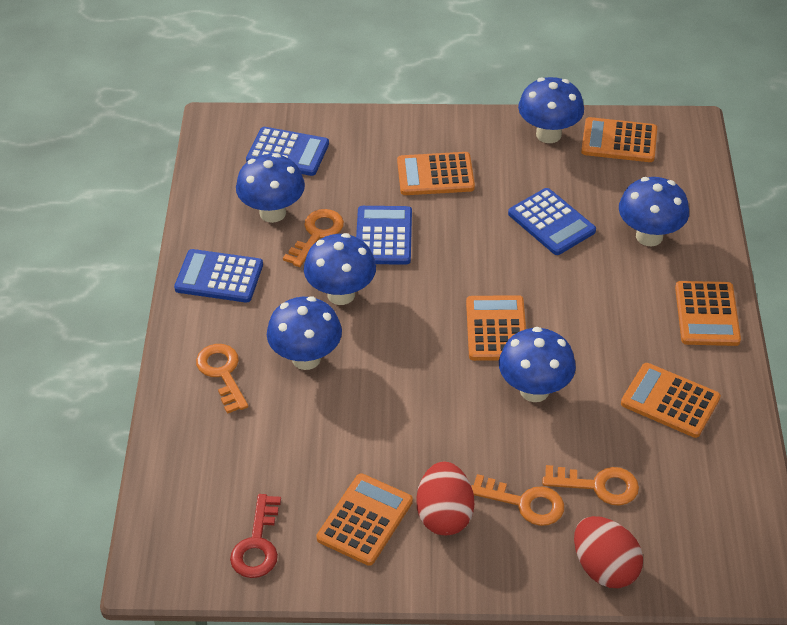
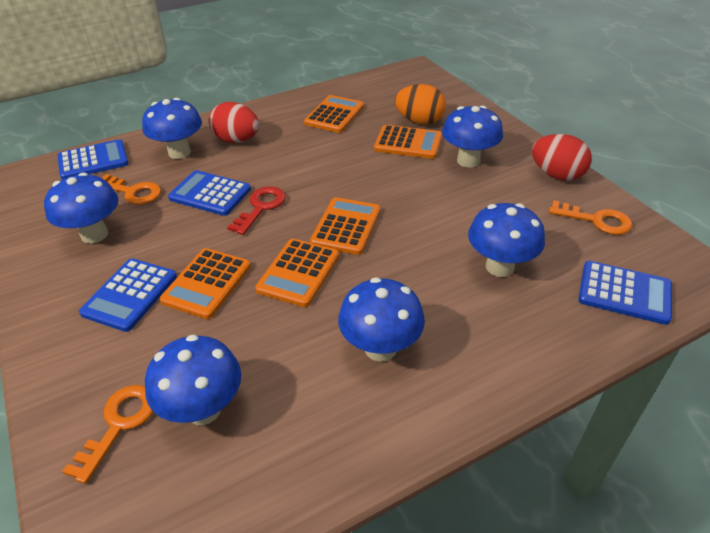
orange calculator: [317,473,413,566] [397,152,475,195] [466,295,526,361] [581,117,657,162] [621,363,721,438] [675,281,741,346] = 6 -> [159,248,251,319] [255,239,339,307] [304,95,364,133] [310,197,381,255] [374,125,442,159] = 5
orange egg: none = 0 -> [395,84,446,125] = 1
orange key: [196,344,248,414] [283,209,344,267] [471,474,564,526] [542,465,639,506] = 4 -> [62,385,153,484] [102,174,161,205] [549,200,633,235] = 3

